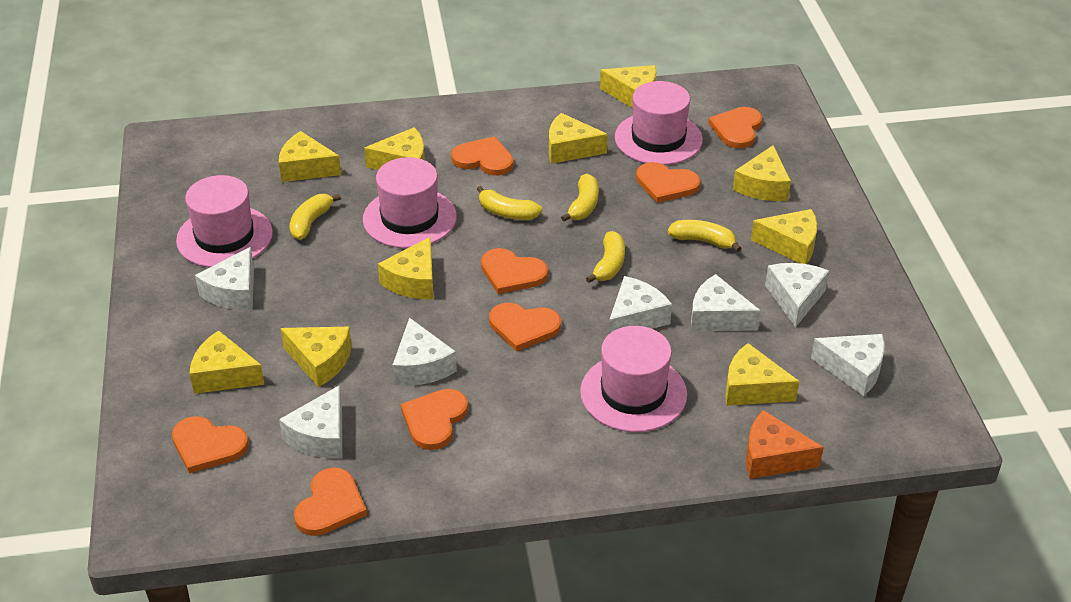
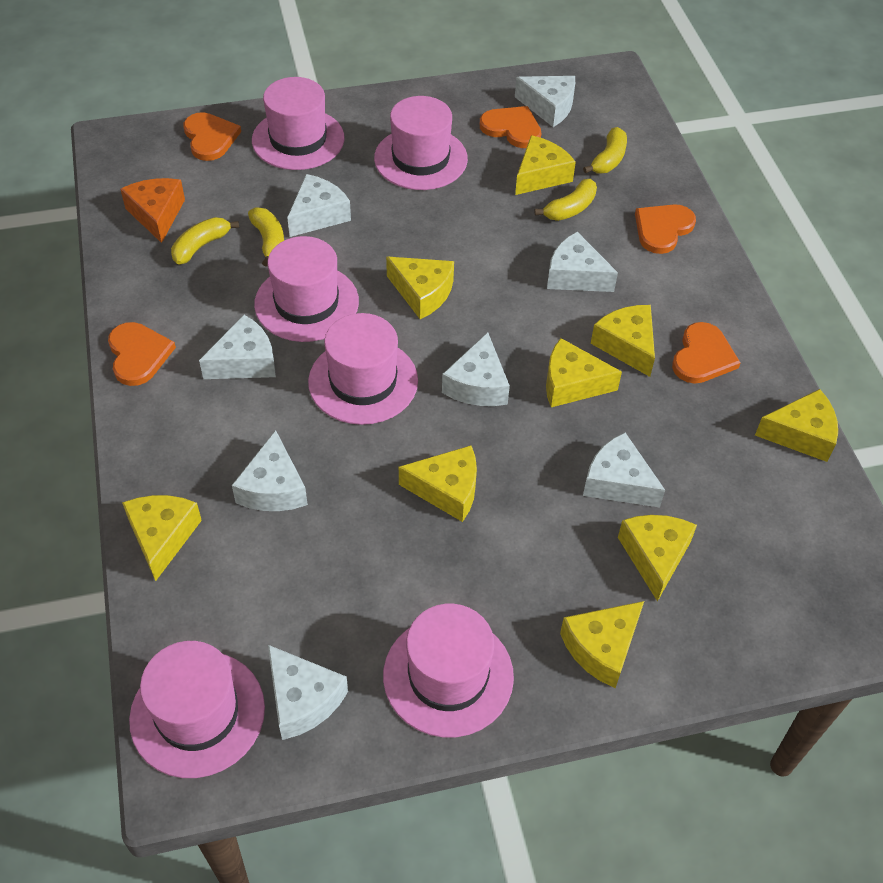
orange heart: [172,416,249,473] [294,467,367,536] [401,389,468,450] [451,136,514,176] [481,248,548,294] [489,303,561,352] [636,162,700,203] [708,107,762,149] = 8 -> [108,322,176,386] [183,112,241,161] [480,106,541,148] [635,204,696,254] [672,322,740,383] = 5
pink hat: [176,175,273,267] [363,157,457,248] [580,326,687,432] [615,81,703,165] = 4 -> [129,641,265,778] [252,77,345,170] [254,236,359,342] [308,313,418,425] [374,96,468,190] [383,604,514,738] = 6
white cheese: [195,247,254,310] [279,385,342,458] [393,317,457,386] [609,276,672,334] [691,274,761,331] [765,263,829,327] [811,334,885,396] = 7 -> [199,315,276,379] [232,430,308,511] [268,645,348,740] [287,174,351,237] [442,332,510,406] [515,76,575,127] [547,232,618,292] [583,433,665,508] = 8
yellow banana: [290,194,341,240] [477,186,542,220] [561,174,599,222] [586,231,625,283] [668,220,741,252] = 5 -> [171,217,239,264] [248,207,284,267] [535,179,597,221] [583,127,627,173] = 4
yellow cheese: [189,330,265,394] [279,131,341,182] [280,327,352,387] [364,127,425,170] [378,237,433,299] [549,113,608,164] [600,65,656,108] [725,343,799,406] [733,145,791,201] [751,209,817,264] = 10 -> [122,495,202,581] [386,257,454,319] [399,445,477,522] [515,135,576,195] [546,338,622,407] [560,601,644,688] [591,305,655,377] [618,515,697,602] [755,389,838,462] = 9

